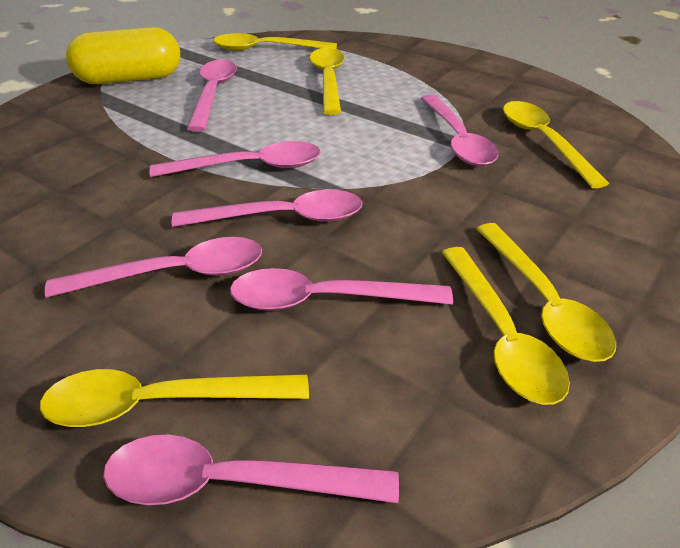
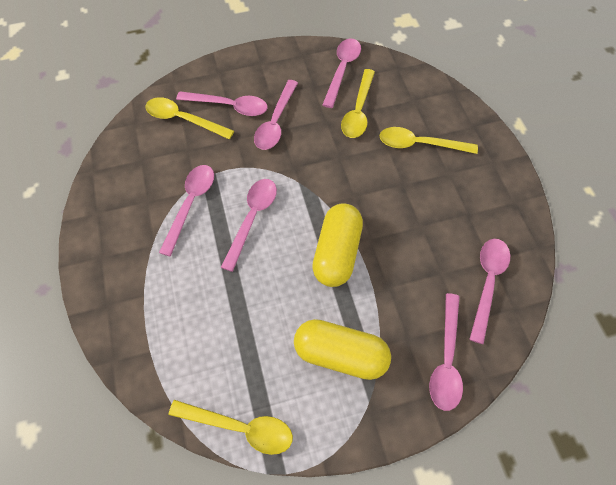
yellow capsule: [66,27,180,84] = 1 -> [294,319,391,380] [312,203,363,287] = 2
yellow spoon: [40,369,309,427] [213,33,337,51] [310,48,345,115] [442,247,570,405] [476,223,616,362] [503,101,609,189] = 6 -> [145,97,234,139] [169,400,293,455] [341,69,375,138] [379,127,478,154] = 4

